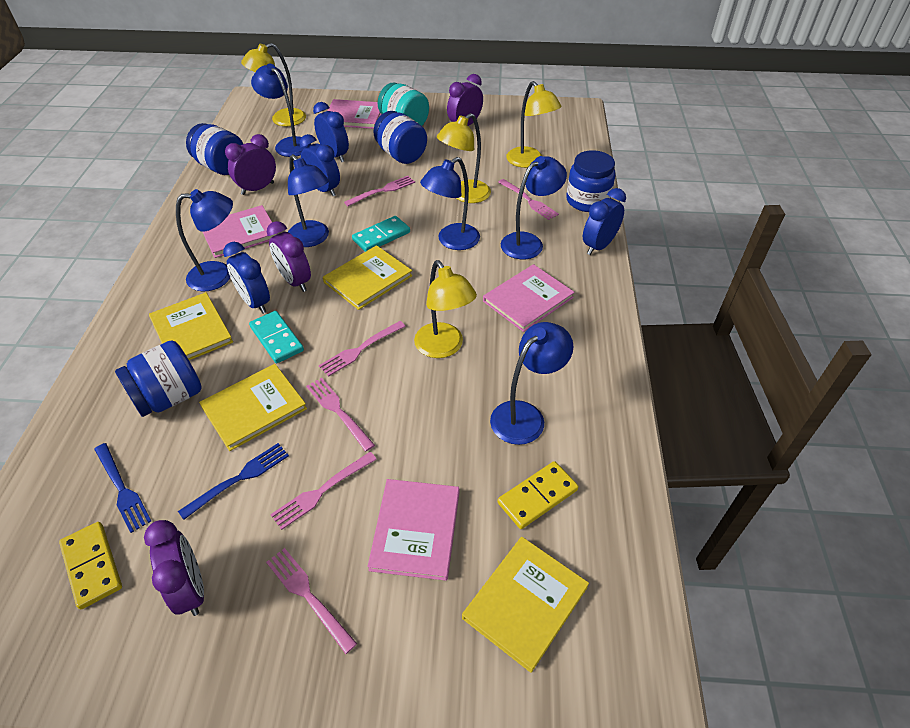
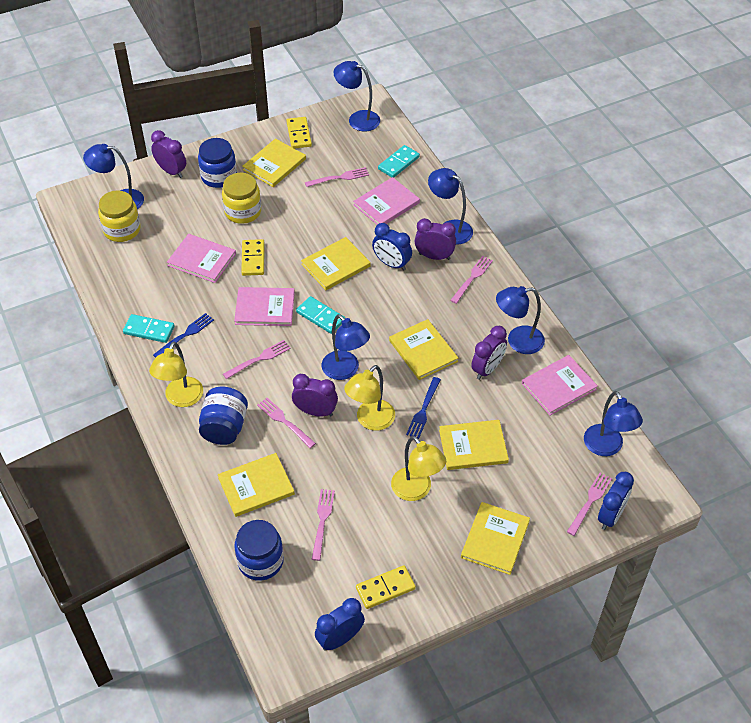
blue clock: [223,242,270,314] [299,134,340,196] [313,102,349,162] [583,188,626,255] = 4 -> [315,598,365,651] [372,223,412,271] [598,472,634,530] = 3
blue jar: [115,340,202,417] [186,123,243,175] [373,111,427,164] [566,150,615,212] = 4 -> [198,138,237,188] [199,386,248,445] [234,520,284,581] = 3
turquoise domino: [249,311,304,363] [352,216,410,252] = 2 -> [123,314,175,343] [296,296,345,334] [378,145,420,178] = 3
turquoise jar: [378,82,429,126] = 1 -> none = 0
yellow book: [149,292,233,360] [199,364,307,451] [323,245,412,310] [462,537,589,673] = 4 -> [218,453,295,517] [242,139,306,187] [301,237,371,290] [389,319,458,380] [439,420,509,470] [461,502,530,575] = 6
yellow domino: [59,522,122,609] [498,461,579,529] = 2 -> [241,239,264,276] [286,117,312,149] [356,565,416,609] = 3
yellow jar: none = 0 -> [98,190,141,242] [222,173,261,224] = 2
yellow lamp: [241,43,306,126] [414,260,477,358] [437,113,491,203] [506,81,562,168] = 4 -> [149,341,203,407] [344,365,395,431] [391,436,446,501] = 3

